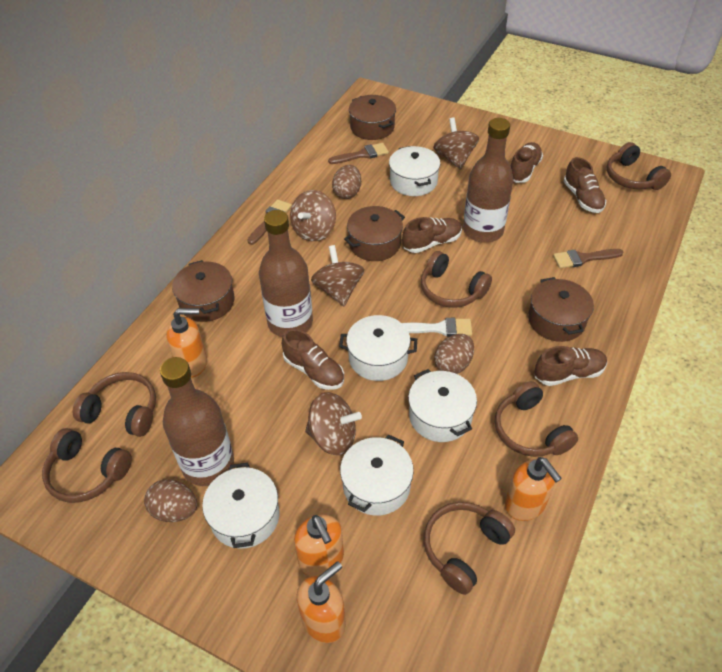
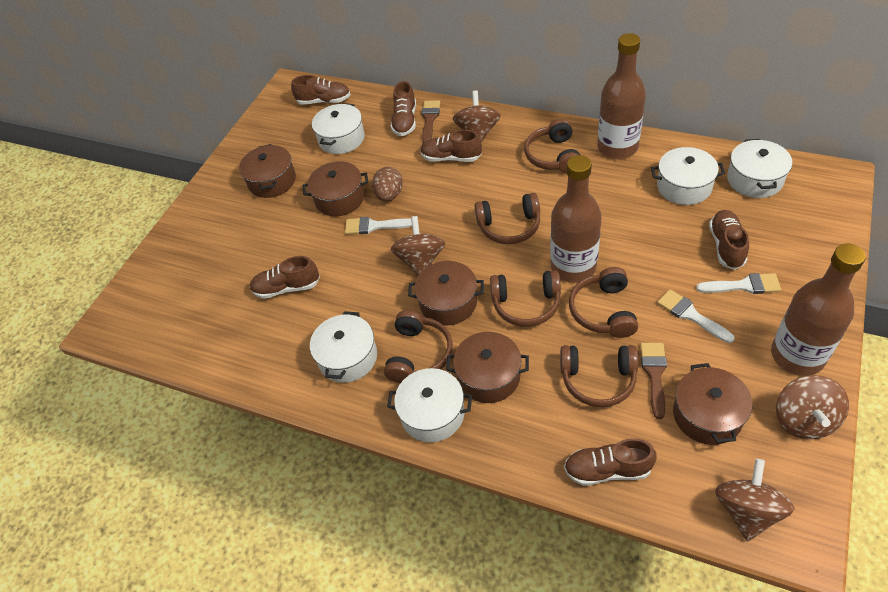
brown brush: [248,199,292,245] [328,143,389,164] [553,249,623,268] = 3 -> [422,100,440,143] [640,343,667,419] = 2
brown egg: [144,480,197,522] [332,165,361,199] [434,334,474,374] = 3 -> [372,167,403,202] = 1
brown pot: [172,260,235,322] [344,206,405,261] [349,95,396,140] [528,277,594,342] = 4 -> [239,144,296,198] [303,161,368,216] [408,261,484,326] [446,332,529,403] [673,363,752,445] = 5
brown shoe: [282,329,344,390] [402,217,462,253] [511,142,543,183] [535,346,607,386] [563,157,606,213] = 5 -> [250,256,320,299] [291,75,351,105] [391,81,416,136] [420,130,482,162] [564,438,656,486] [709,210,749,270] = 6
orange soap dispenser: [166,308,207,378] [294,515,344,576] [297,561,346,643] [505,457,562,521] = 4 -> none = 0
white brush: [402,318,472,337] = 1 -> [345,217,412,235] [657,289,735,343] [696,273,781,294] = 3

